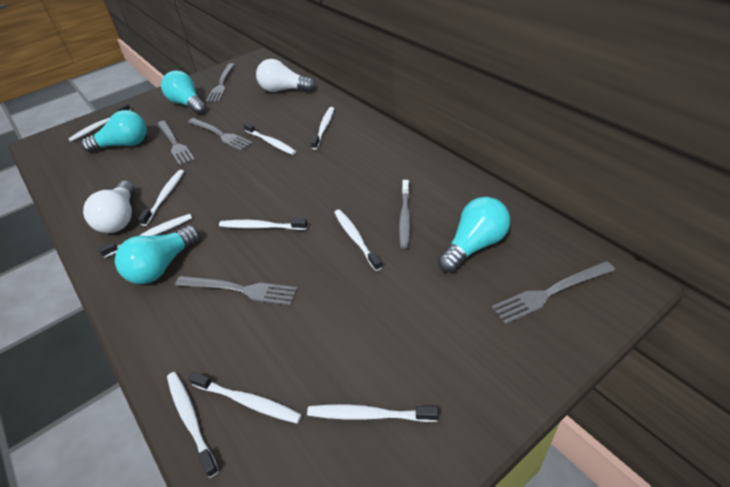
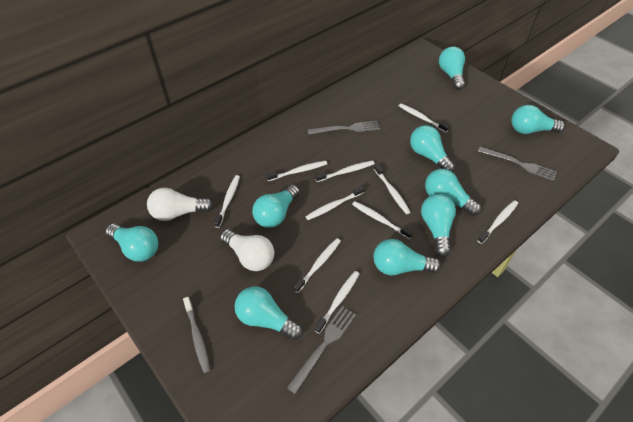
grey fork: [157,121,195,166] [175,276,297,305] [188,118,253,151] [206,63,235,103] [492,261,615,324] = 5 -> [287,306,356,394] [307,121,380,135] [478,146,557,181] = 3
turquoise light bulb: [81,110,147,153] [115,225,200,284] [161,70,206,114] [438,197,510,273] = 4 -> [106,224,158,262] [235,286,303,340] [252,185,300,228] [373,239,441,275] [410,125,455,172] [421,194,456,257] [425,169,481,216] [439,46,465,90] [511,105,565,134] = 9

